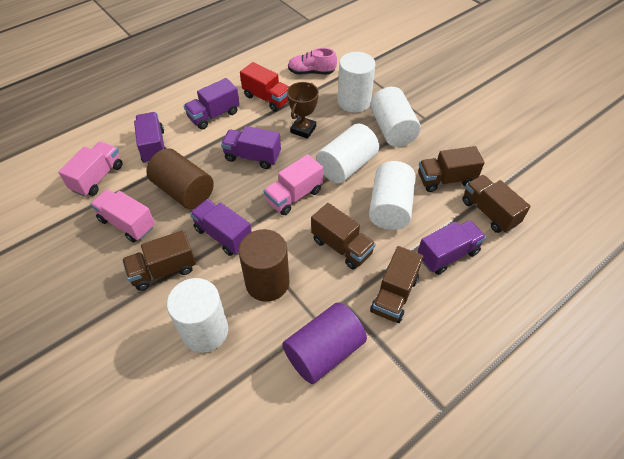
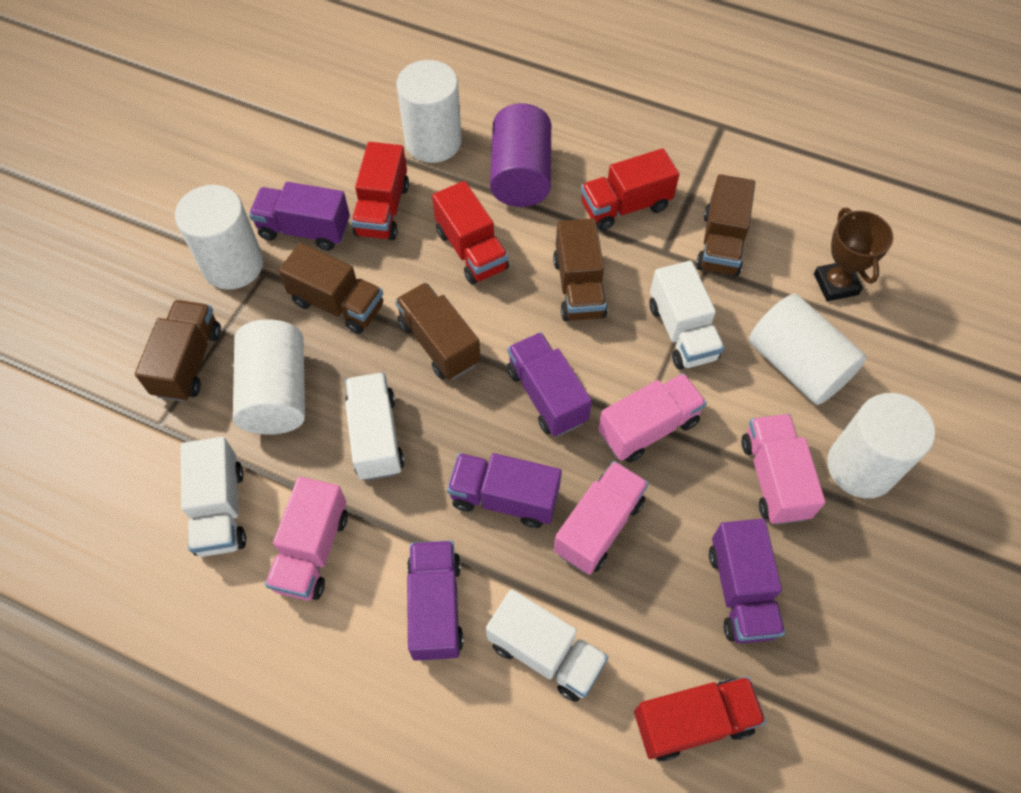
brown cylinder: [146,148,214,209] [239,229,289,302] = 2 -> none = 0
pink shoe: [288,48,337,74] = 1 -> none = 0
pink truck: [58,142,122,197] [90,189,155,242] [263,154,323,215] = 3 -> [265,477,348,600] [554,461,649,575] [598,373,707,463] [742,414,825,525] = 4
red truck: [240,62,289,112] = 1 -> [351,142,409,241] [432,181,509,284] [581,148,680,231] [634,676,766,761] = 4
white truck: none = 0 -> [181,437,246,557] [345,372,404,481] [486,589,608,702] [649,261,724,370] = 4

